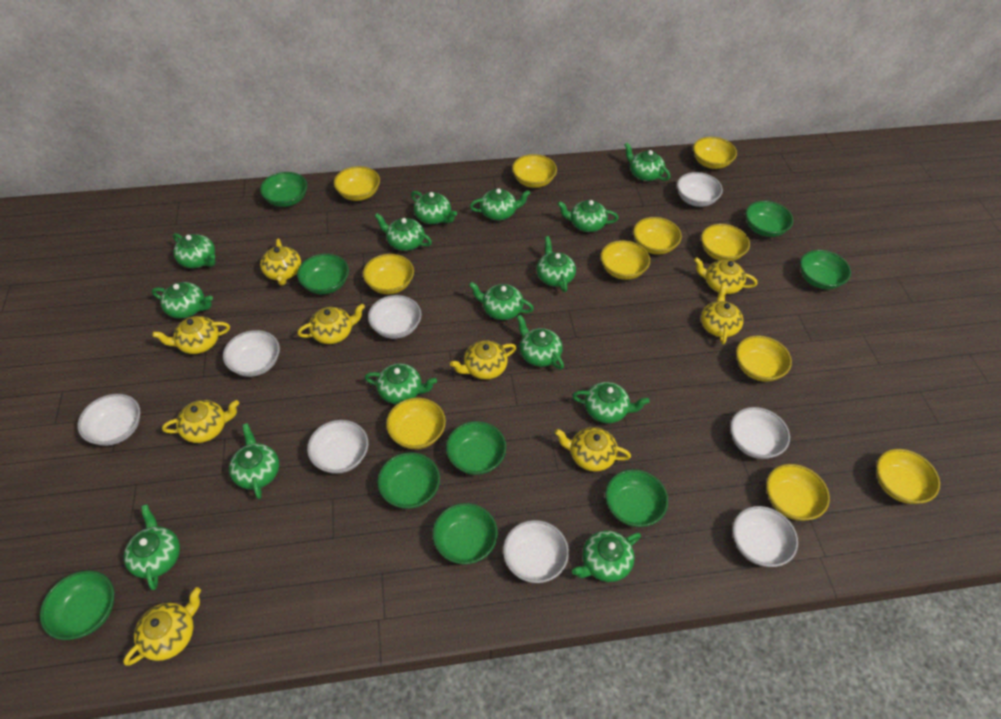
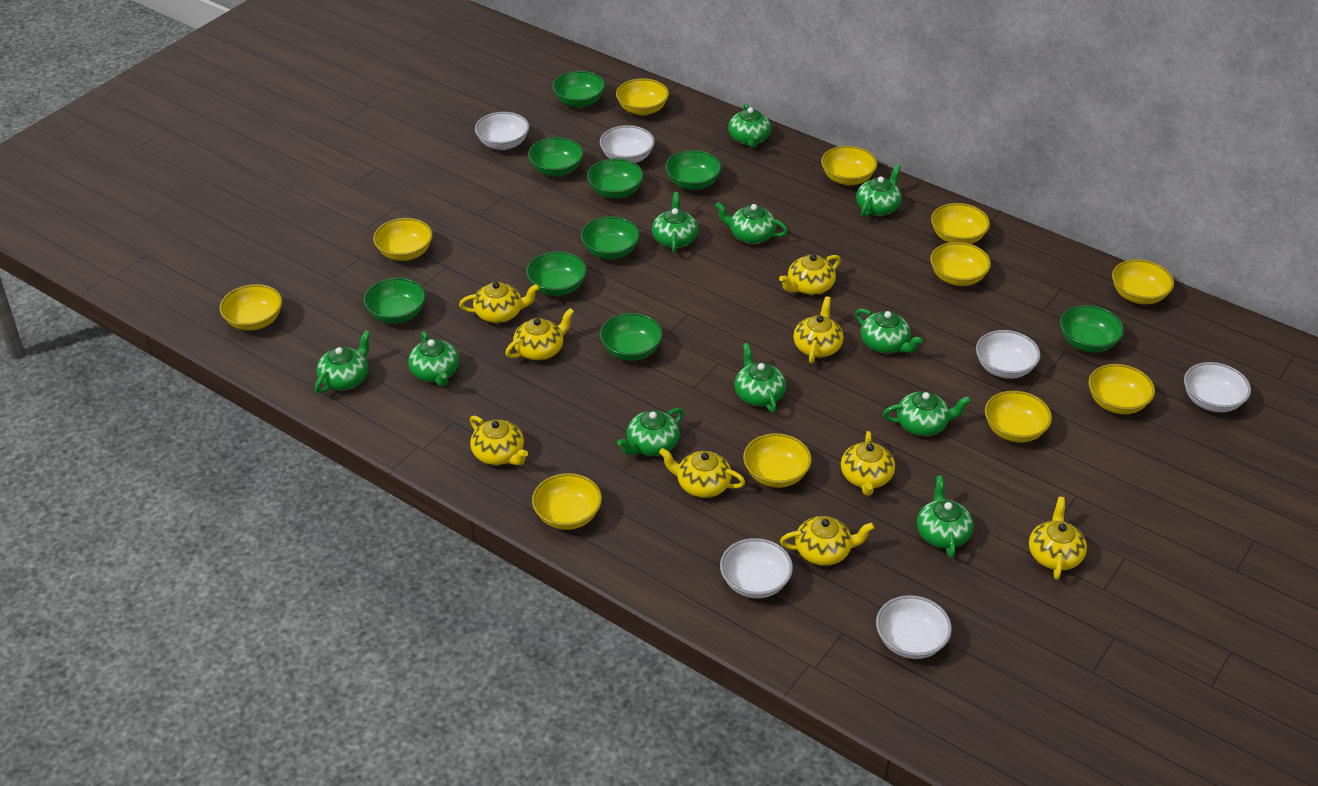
green teapot: [124,505,180,590] [152,282,213,319] [173,233,215,268] [229,423,279,499] [364,363,437,404] [375,213,432,251] [411,191,457,224] [469,282,534,320] [470,188,531,221] [517,315,564,370] [536,236,576,292] [557,200,618,232] [572,382,649,423] [572,531,641,582] [624,142,670,181] = 15 -> [315,330,371,393] [408,331,459,386] [617,408,684,456] [652,192,698,253] [715,202,788,244] [728,103,771,148] [735,343,786,412] [855,308,923,353] [856,164,902,217] [883,391,971,436] [917,476,973,558] = 11
white bowl: [77,394,140,446] [223,330,280,377] [307,420,368,474] [368,295,422,339] [503,520,569,583] [677,172,723,207] [730,407,790,459] [733,506,798,567] = 8 -> [475,112,529,150] [600,125,655,163] [720,538,793,598] [876,595,952,659] [976,330,1040,379] [1184,362,1251,413] = 6

